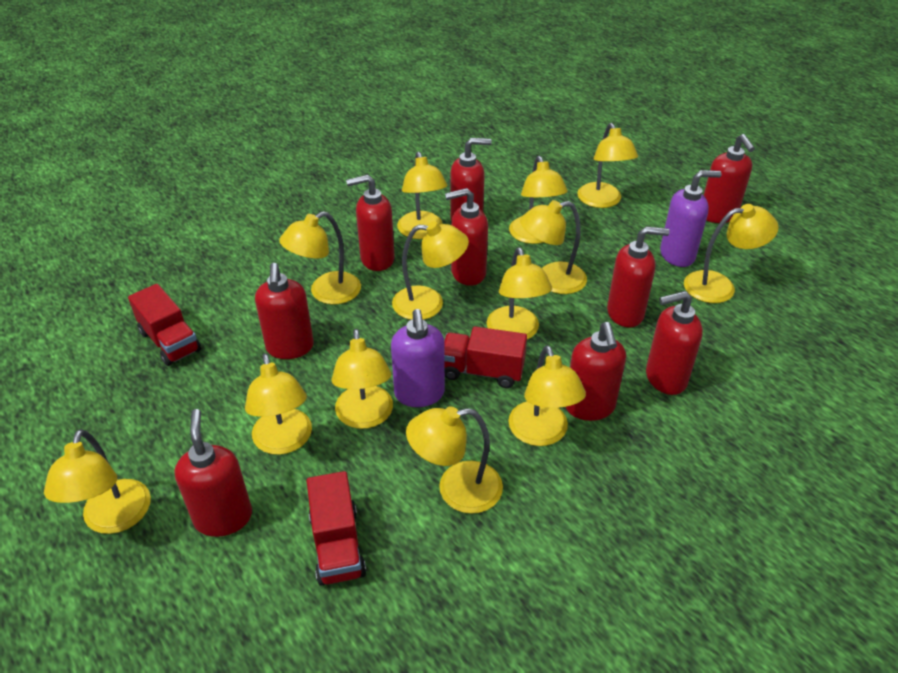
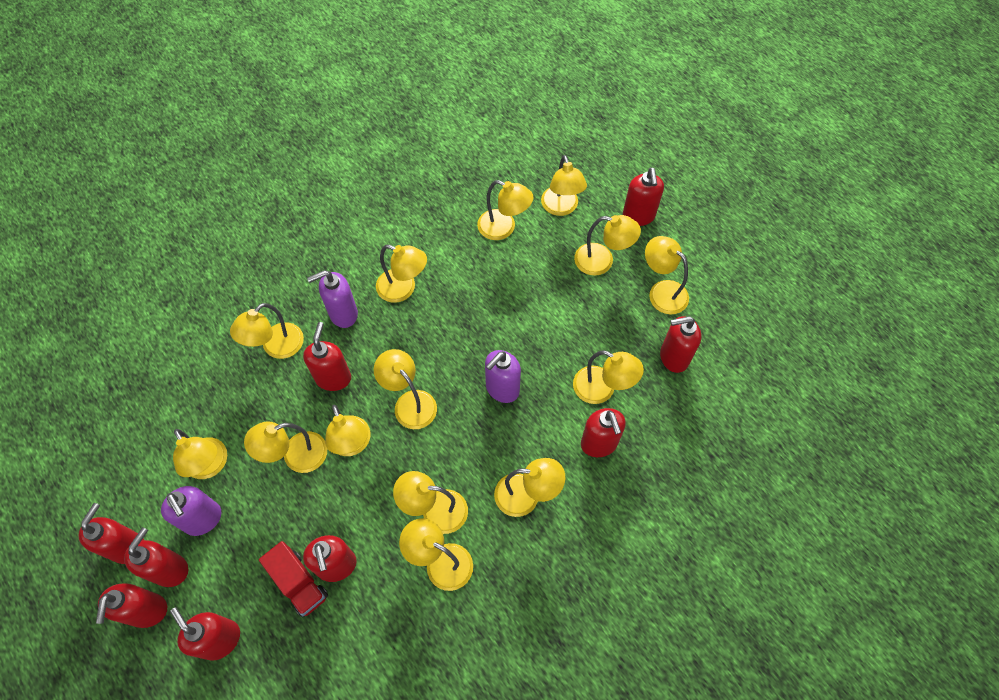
purple soap dispenser: [391,309,445,407] [660,170,722,267] = 2 -> [161,486,221,536] [307,270,358,328] [485,350,521,403] = 3
red truck: [128,284,201,366] [306,471,366,586] [444,326,527,388] = 3 -> [259,541,328,617] = 1
yellow lamp: [44,429,151,534] [245,353,312,455] [279,211,361,304] [331,329,393,429] [392,221,469,320] [397,152,448,239] [406,406,503,514] [487,247,552,340] [508,345,586,446] [509,156,568,244] [520,200,587,294] [577,123,638,208] [684,204,779,303] = 13 -> [173,429,227,479] [230,303,304,359] [244,421,327,473] [325,405,371,456] [374,349,437,429] [376,245,427,303] [393,471,468,534] [399,518,473,591] [477,180,533,240] [494,458,566,517] [541,155,587,216] [573,350,644,404] [574,215,641,276] [645,236,689,314] = 14

